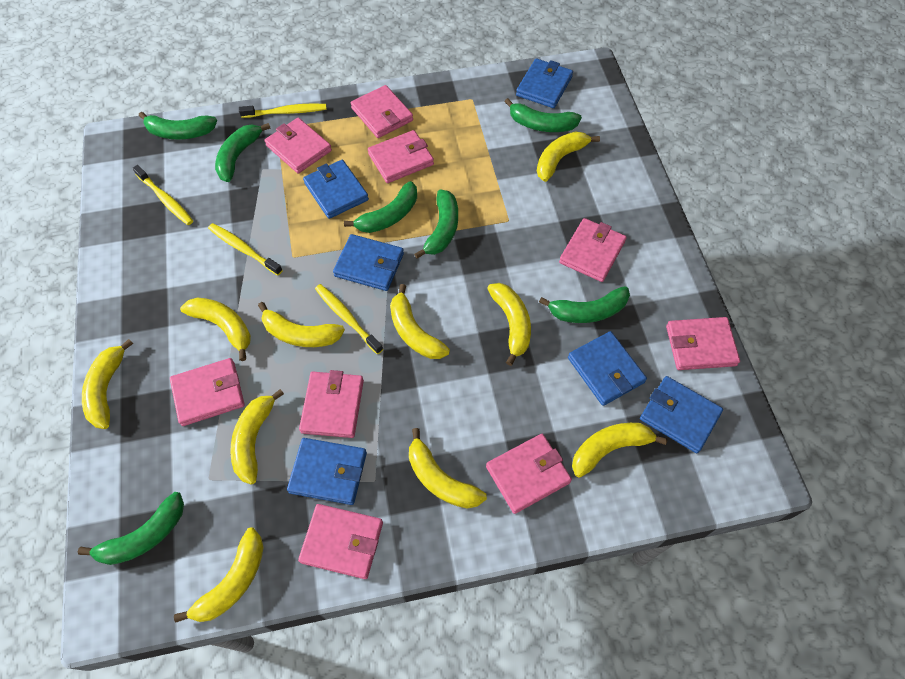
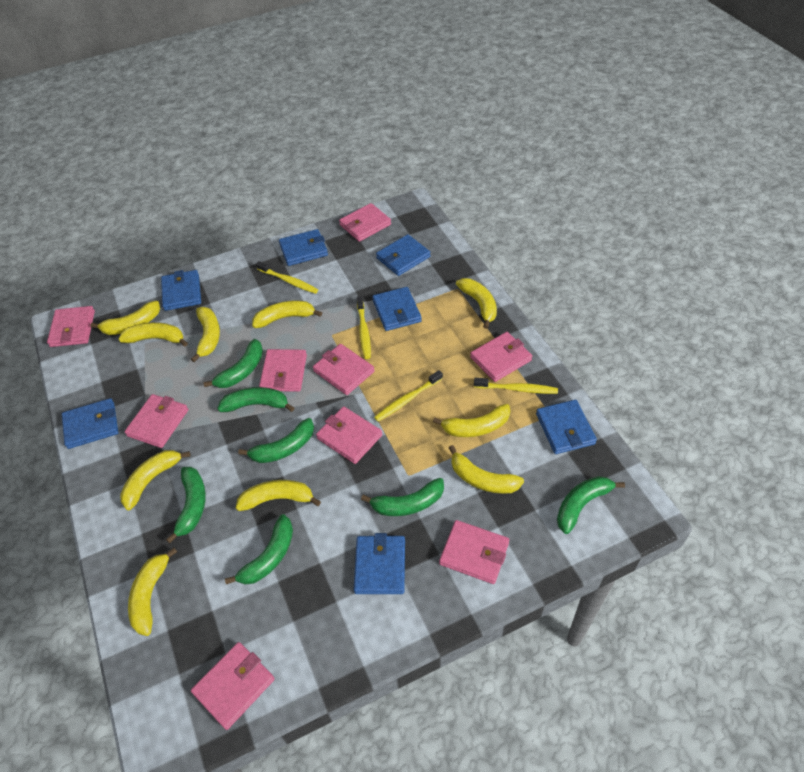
blue wallet: [287,438,367,505] [303,160,369,219] [333,234,404,291] [516,58,573,108] [568,331,647,406] [640,376,723,453] = 6 -> [62,398,118,449] [161,270,201,311] [279,229,328,266] [354,533,405,594] [372,287,422,331] [376,234,430,276] [536,400,597,454] = 7

